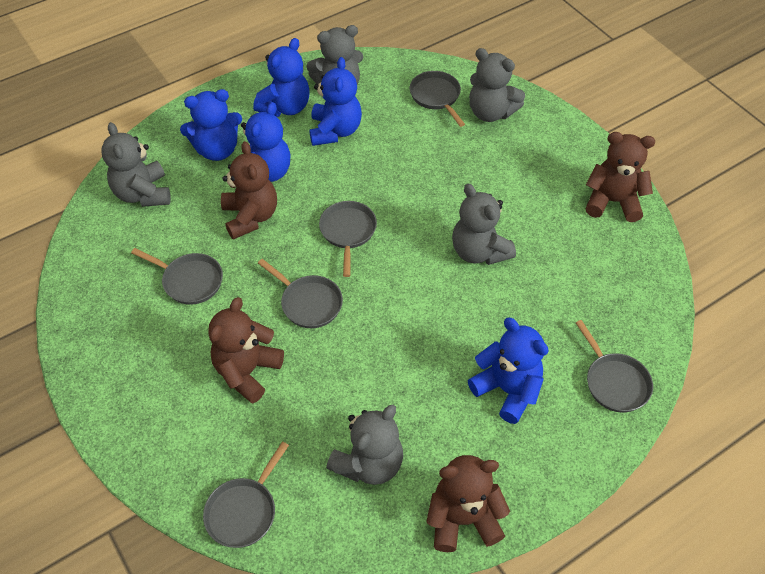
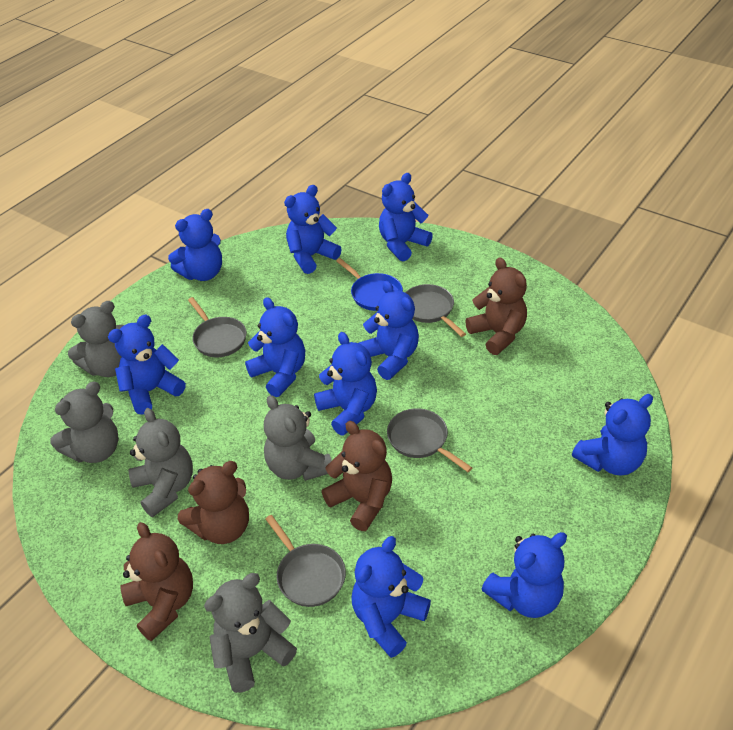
blue pan: none = 0 -> [336,258,403,311] = 1
blue teddy bear: [180,89,242,161] [241,102,291,182] [253,38,310,117] [309,57,362,146] [468,318,549,424] = 5 -> [108,315,186,415] [168,209,222,281] [245,297,305,397] [284,185,342,274] [314,332,377,435] [351,536,431,658] [359,281,419,380] [379,173,433,262] [481,532,567,618] [572,394,653,476] = 10
grey pan: [131,248,223,305] [203,441,289,548] [258,259,343,328] [319,201,377,277] [410,71,465,127] [576,320,653,412] = 6 -> [188,297,247,357] [265,515,346,607] [387,408,472,472] [405,284,466,337] = 4

